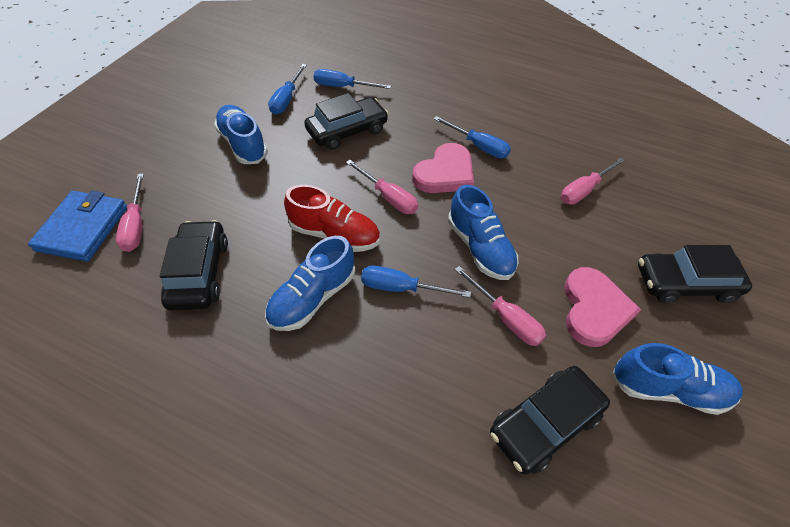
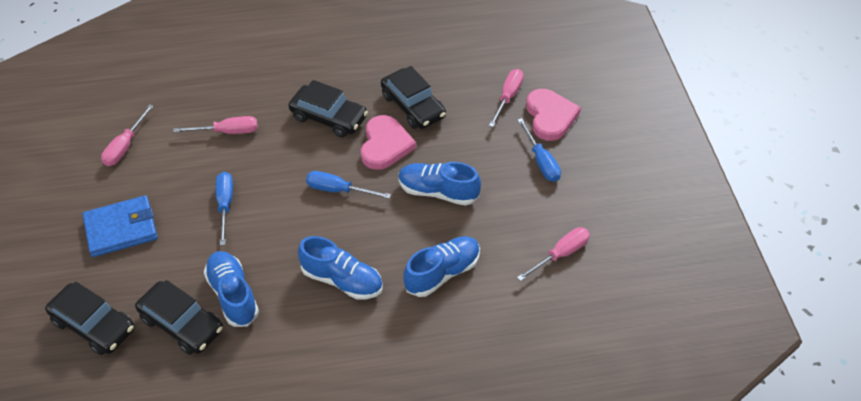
blue screwdriver: [268,64,307,114] [314,69,391,89] [361,266,471,298] [434,116,511,158] = 4 -> [215,172,233,246] [306,171,391,199] [518,118,561,182] = 3
red shoe: [284,185,380,252] = 1 -> none = 0

